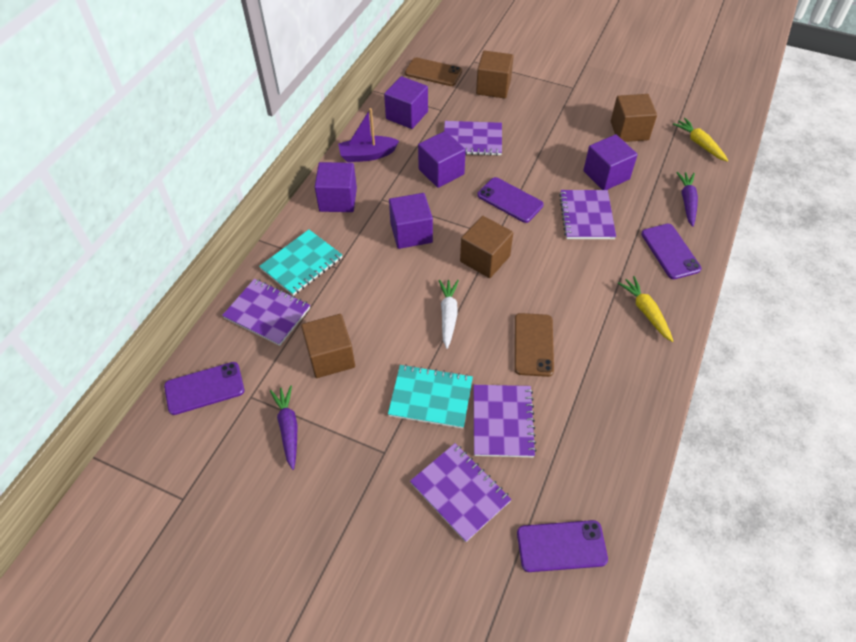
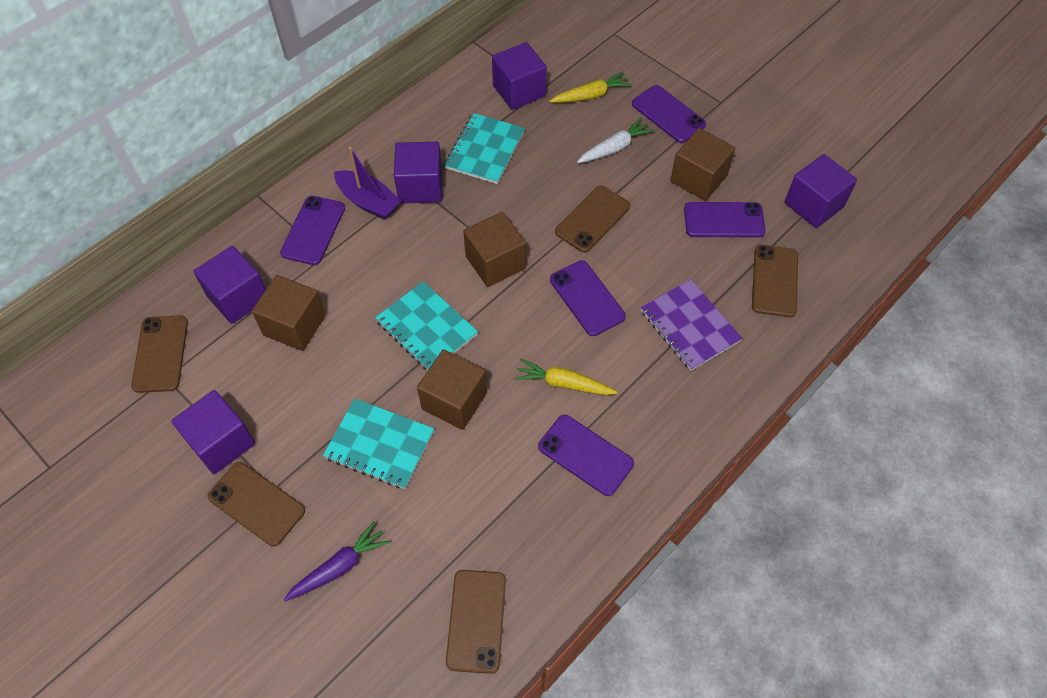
brown phone: [405,58,462,86] [514,313,554,377] = 2 -> [131,315,188,393] [207,462,305,546] [446,570,506,674] [555,186,630,253] [752,245,798,317] = 5
purple carrot: [270,385,298,470] [676,172,698,227] = 2 -> [283,521,390,601] = 1
purple notebook: [222,279,310,346] [410,443,512,542] [444,121,502,156] [474,385,537,457] [559,190,616,239] = 5 -> [641,279,743,371] = 1
purple phone: [164,362,244,415] [477,177,544,223] [517,520,608,572] [641,224,701,279] = 4 -> [280,196,345,265] [538,415,634,496] [550,260,626,336] [632,85,706,143] [684,202,766,237] = 5
turquoise notebook: [259,230,342,296] [388,364,473,429] = 2 -> [323,398,434,489] [375,281,478,370] [444,113,525,184] = 3

